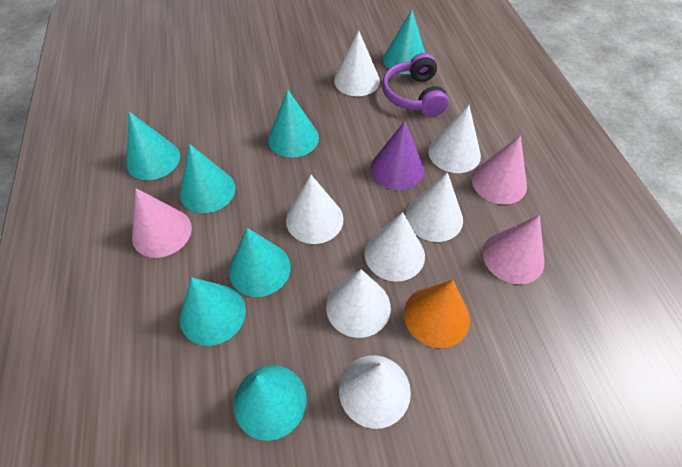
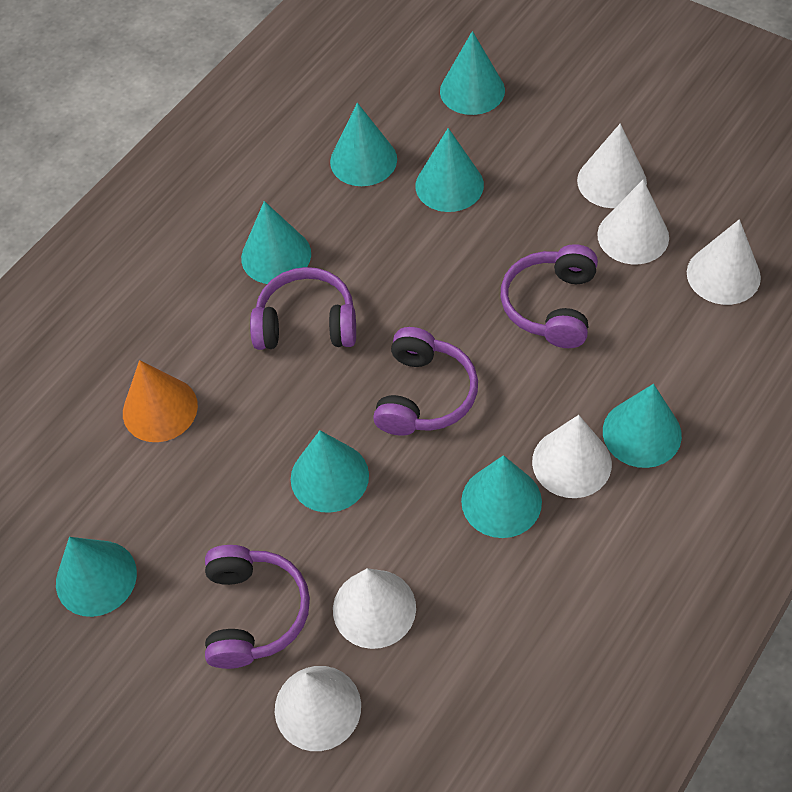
pink cone: [132,188,192,258] [472,135,527,204] [482,215,544,284] = 3 -> none = 0
purple cone: [371,121,424,190] = 1 -> none = 0
purple headphones: [382,53,449,116] = 1 -> [205,545,310,669] [250,267,356,350] [373,327,478,436] [501,244,598,348] = 4
turquoise cone: [126,112,180,180] [180,144,236,213] [180,277,246,346] [229,228,291,297] [234,365,307,441] [268,89,319,158] [383,10,425,74] = 7 -> [56,537,137,617] [241,201,311,284] [291,430,369,513] [330,103,397,186] [416,128,484,212] [440,31,505,115] [461,455,542,538] [603,384,682,468] = 8
white cone: [286,175,344,244] [326,269,391,338] [334,31,380,96] [339,355,411,429] [364,212,425,282] [406,172,463,242] [428,105,481,173] = 7 -> [275,666,361,751] [333,568,416,649] [532,415,612,498] [577,123,647,208] [597,180,669,264] [687,219,761,305] = 6

